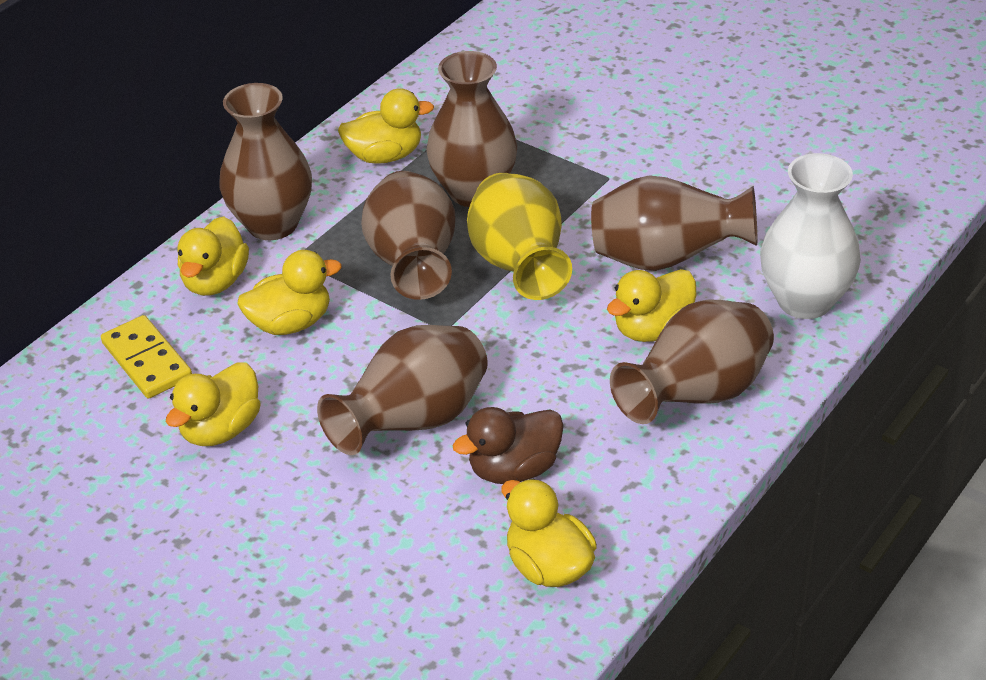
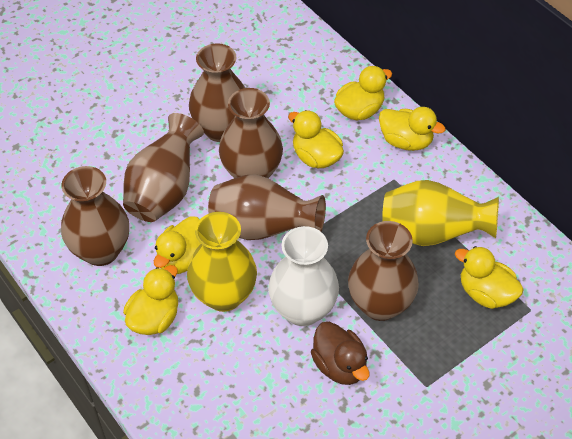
yellow domino: [101,315,192,398] = 1 -> none = 0
yellow vase: [467,173,572,300] = 1 -> [187,212,257,312] [382,180,499,246] = 2

